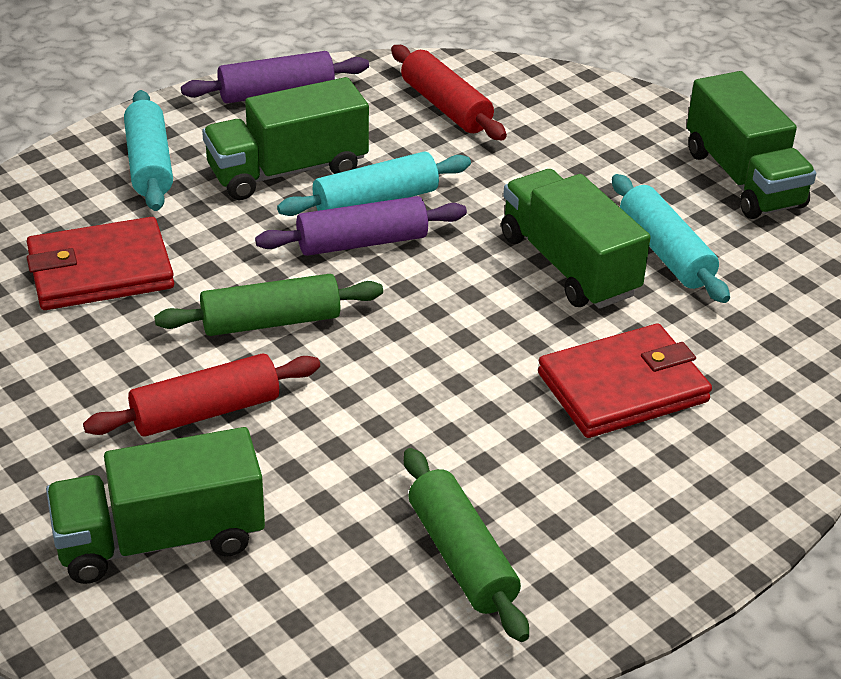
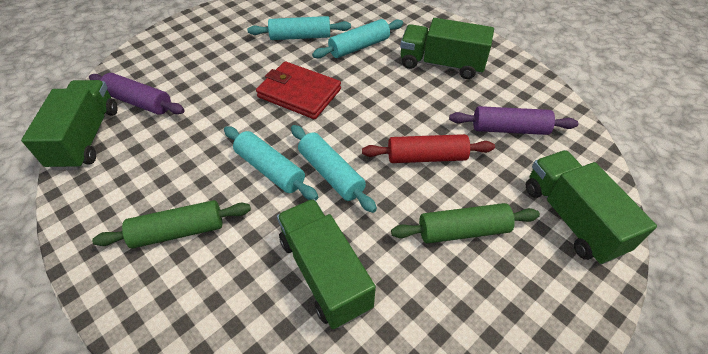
red rolling pin: [83,353,320,437] [391,45,507,140] = 2 -> [362,134,495,163] = 1
red wallet: [27,217,174,310] [538,324,712,438] = 2 -> [256,61,341,119] = 1
turquoise rolling pin: [124,90,173,211] [277,151,471,216] [612,174,730,303] = 3 -> [224,126,318,200] [247,16,351,40] [291,125,377,213] [312,19,403,58] = 4

